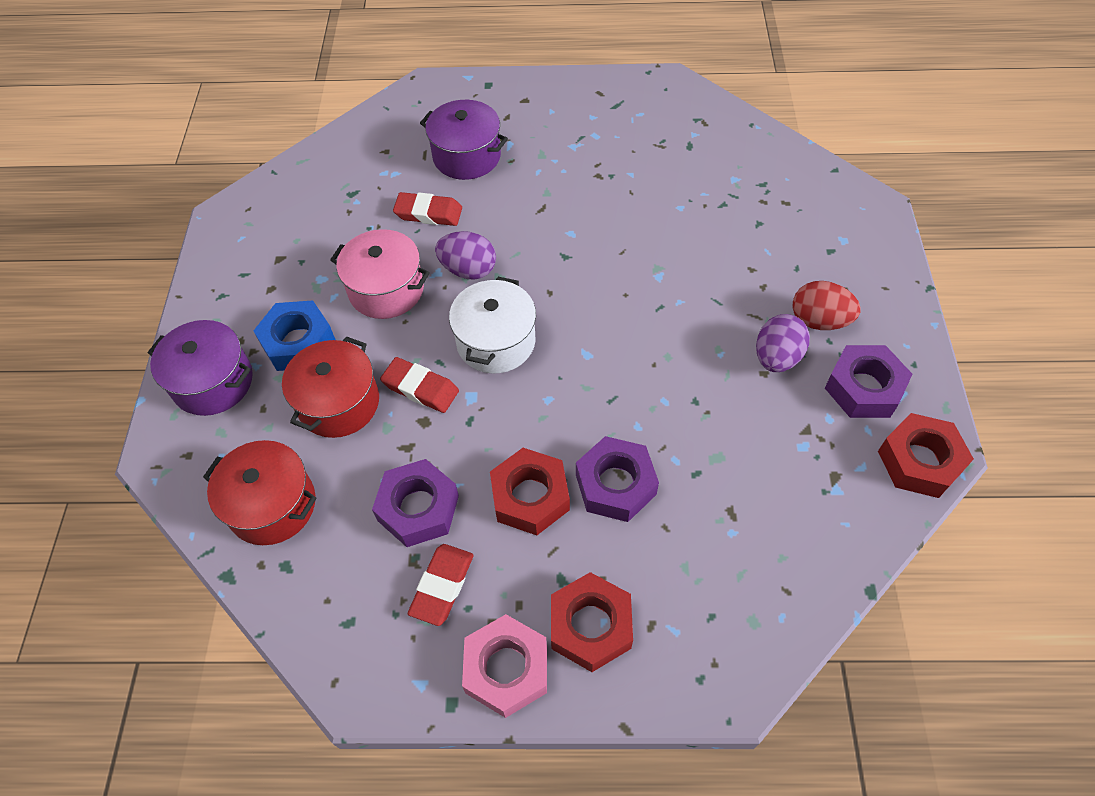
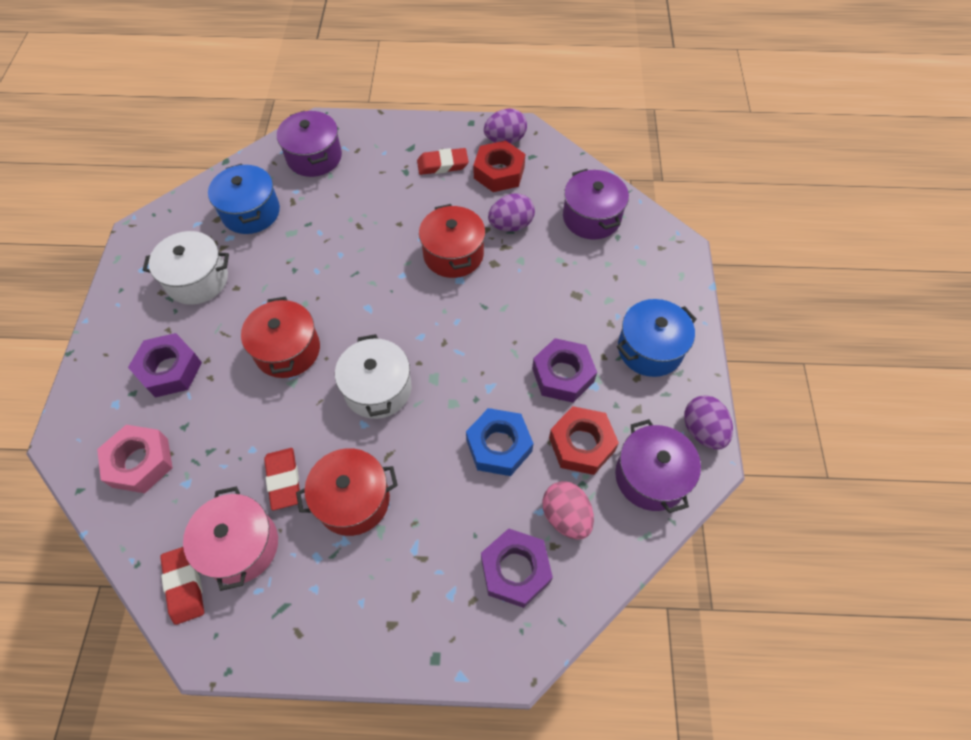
blue pot: none = 0 -> [208,164,280,234] [617,299,697,377] = 2
pink egg: none = 0 -> [542,481,594,539] = 1
purple egg: [435,231,496,280] [756,314,810,372] = 2 -> [484,108,527,144] [488,194,535,232] [684,395,733,449] = 3
purple pot: [148,320,253,416] [420,100,508,180] = 2 -> [277,111,342,177] [563,169,629,240] [615,419,701,513] = 3
red egg: [792,281,860,330] = 1 -> none = 0
red nut: [490,448,570,535] [551,572,633,672] [878,413,974,498] = 3 -> [473,141,525,192] [549,406,619,475] = 2
red pot: [203,440,317,545] [282,336,379,438] = 2 -> [241,297,320,378] [296,448,398,536] [419,204,485,278] = 3
white pot: [449,277,536,373] = 1 -> [143,231,229,305] [335,334,412,419] = 2

